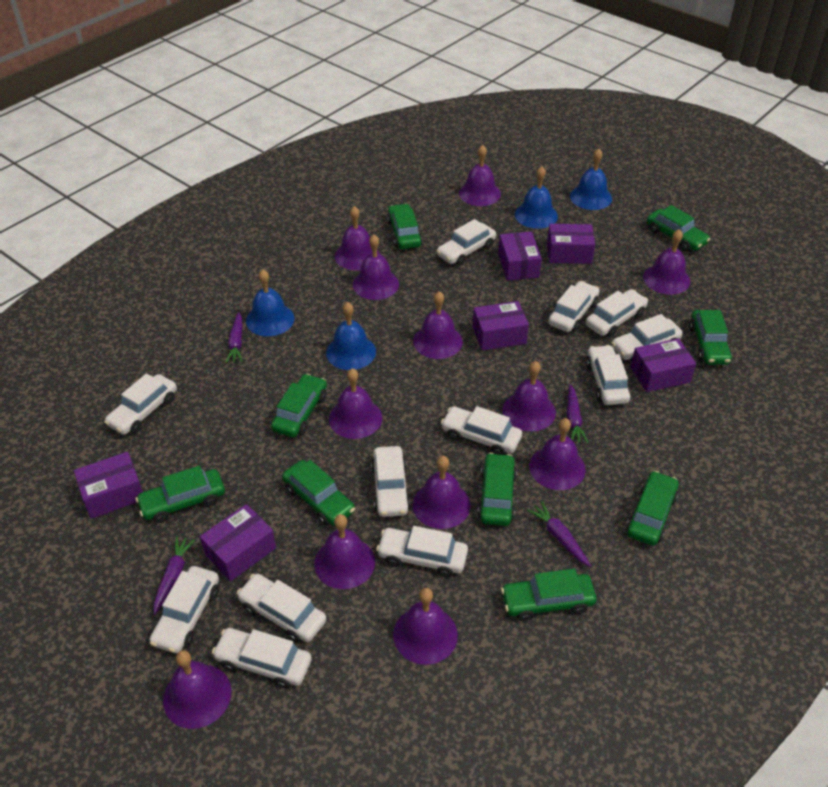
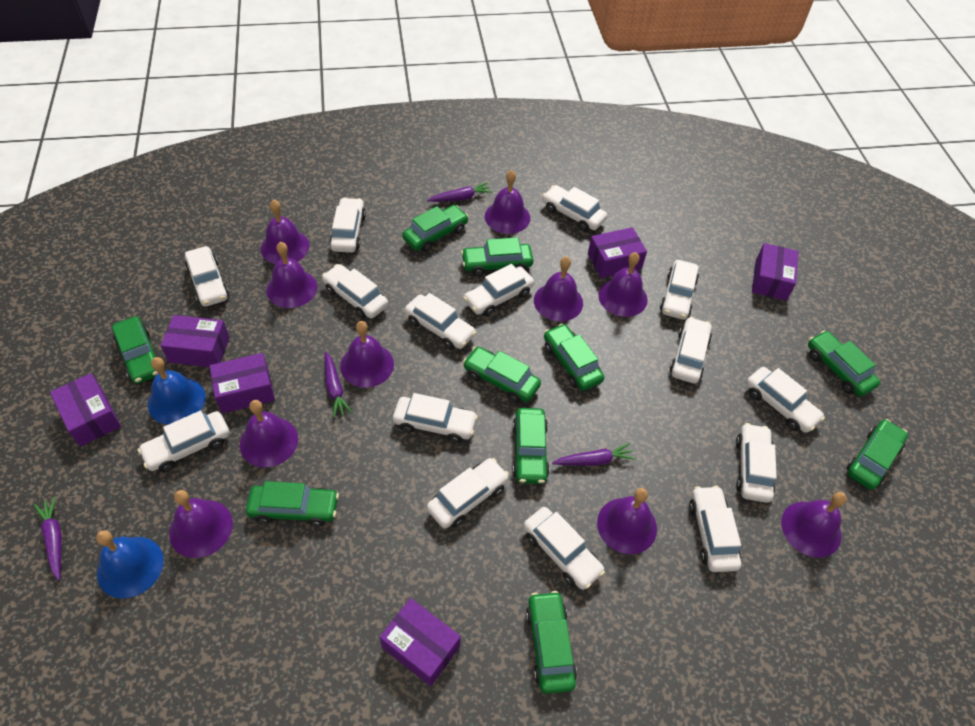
blue bell: [246,270,295,336] [326,302,376,370] [515,166,558,229] [570,149,612,210] = 4 -> [96,530,164,599] [148,357,206,425] = 2
green car: [136,466,225,523] [271,374,327,437] [282,460,355,526] [387,204,422,249] [478,453,517,526] [501,569,597,621] [626,471,679,546] [647,205,710,252] [689,310,732,365] = 9 -> [112,316,159,384] [246,481,339,527] [402,205,469,252] [461,237,533,276] [463,347,541,403] [512,408,550,484] [526,591,577,694] [544,324,604,391] [808,330,880,396] [847,419,908,490] = 10
purple bell: [163,650,232,729] [314,514,375,589] [329,368,382,439] [335,206,380,270] [353,235,399,300] [393,588,458,665] [413,291,463,359] [413,456,470,529] [459,145,501,206] [503,361,556,431] [529,418,586,490] [643,229,690,295] = 12 -> [169,490,233,558] [240,400,298,467] [261,199,310,264] [266,242,317,308] [340,321,394,388] [485,170,530,234] [534,256,583,321] [597,488,657,554] [598,252,648,317] [781,492,847,558] = 10
white car: [104,373,177,435] [150,566,219,653] [212,628,312,689] [237,574,326,643] [371,446,410,517] [376,526,468,577] [436,219,496,265] [441,406,522,455] [548,281,599,332] [586,289,648,337] [586,345,630,405] [611,314,683,362] = 12 -> [138,411,230,472] [185,246,229,307] [322,264,388,319] [329,197,366,253] [393,393,478,443] [405,293,476,350] [427,458,509,529] [463,264,534,316] [523,507,605,590] [542,185,607,231] [660,260,699,320] [670,317,712,384] [689,486,741,572] [736,423,777,503] [746,367,825,433] = 15

